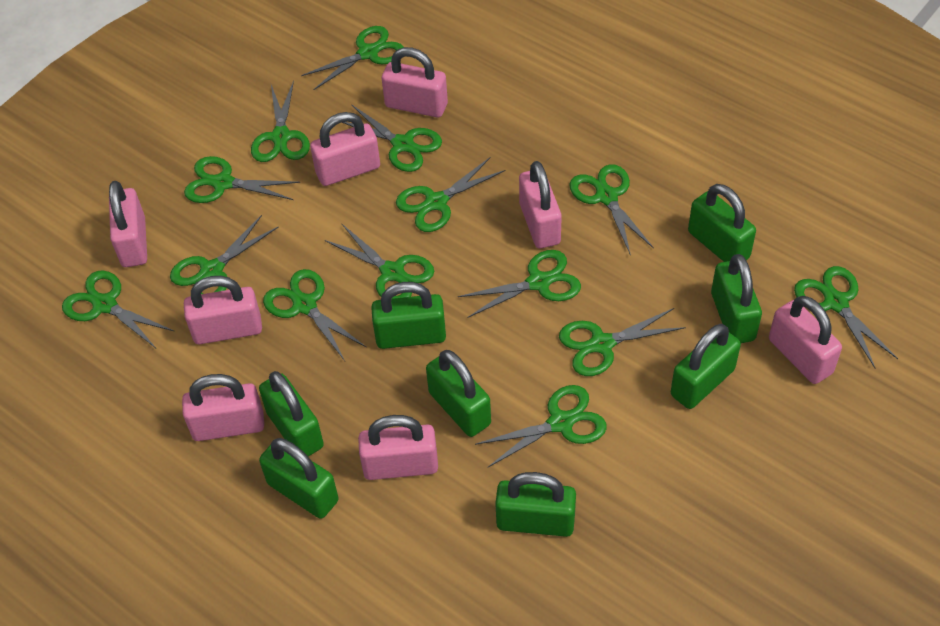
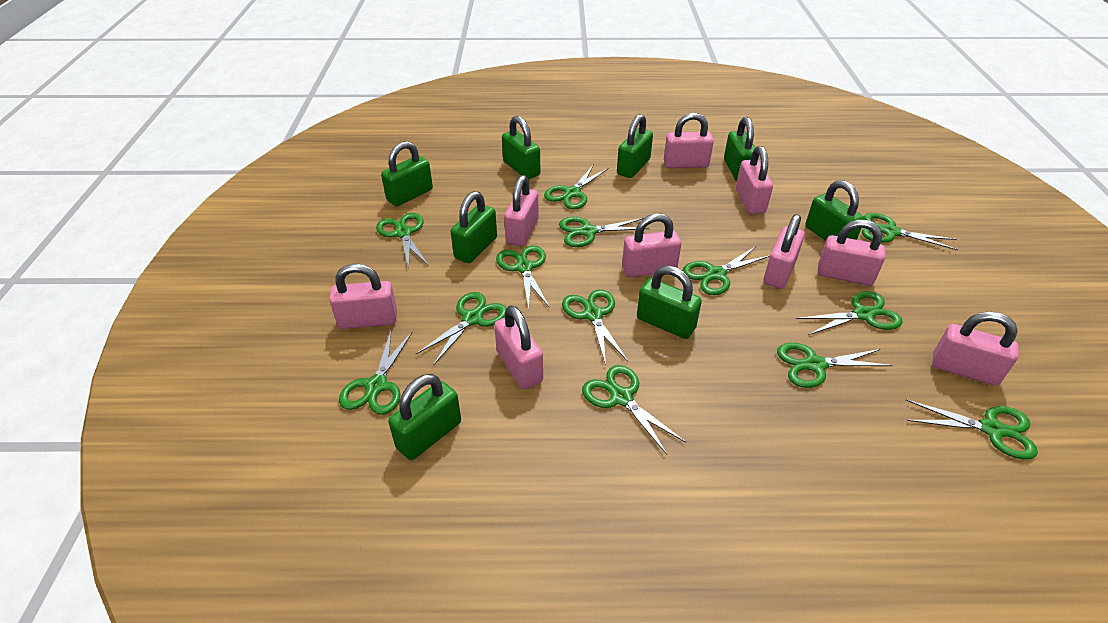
green scissors: [62,270,175,348] [170,215,278,294] [184,156,300,203] [251,81,310,162] [263,269,366,361] [301,26,404,90] [325,224,434,299] [342,104,442,172] [396,157,506,232] [458,250,581,318] [475,385,607,468] [559,308,686,376] [569,164,654,256] [794,266,898,368] = 14 -> [339,331,413,415] [376,213,429,270] [416,292,507,366] [496,245,550,310] [544,164,609,210] [559,217,650,247] [562,289,628,365] [582,365,686,455] [682,246,770,295] [777,343,893,388] [797,291,903,335] [862,213,958,250] [906,400,1038,460] = 13
pink padlock: [109,181,147,267] [182,374,264,441] [184,276,262,344] [310,112,380,186] [358,415,438,480] [382,47,448,117] [519,161,562,248] [769,296,842,384] = 8 -> [329,264,397,329] [494,305,543,389] [504,175,539,246] [622,213,681,277] [664,113,714,168] [736,146,773,214] [764,214,805,289] [818,220,885,286] [932,312,1019,386] = 9

